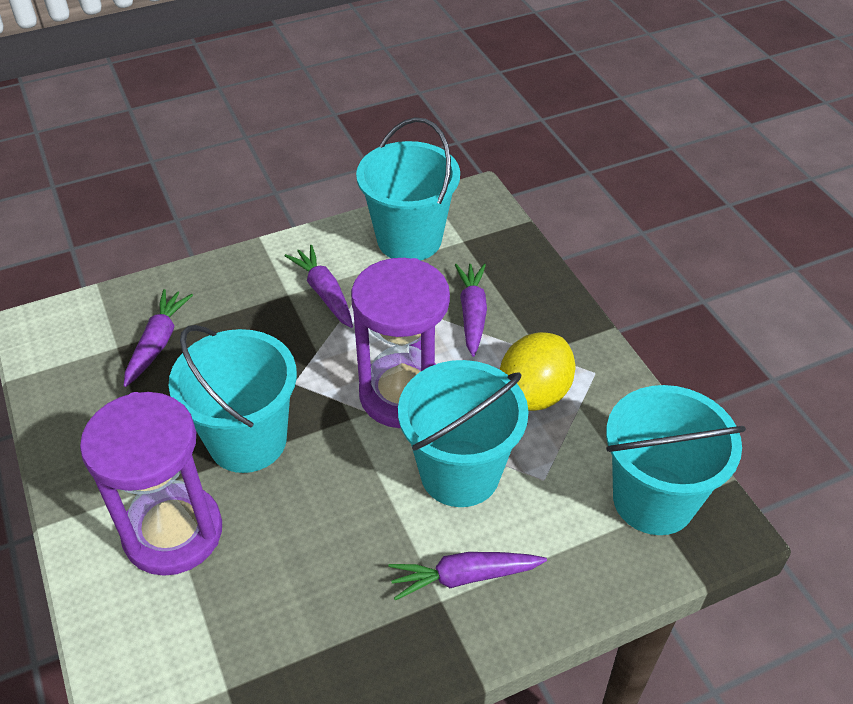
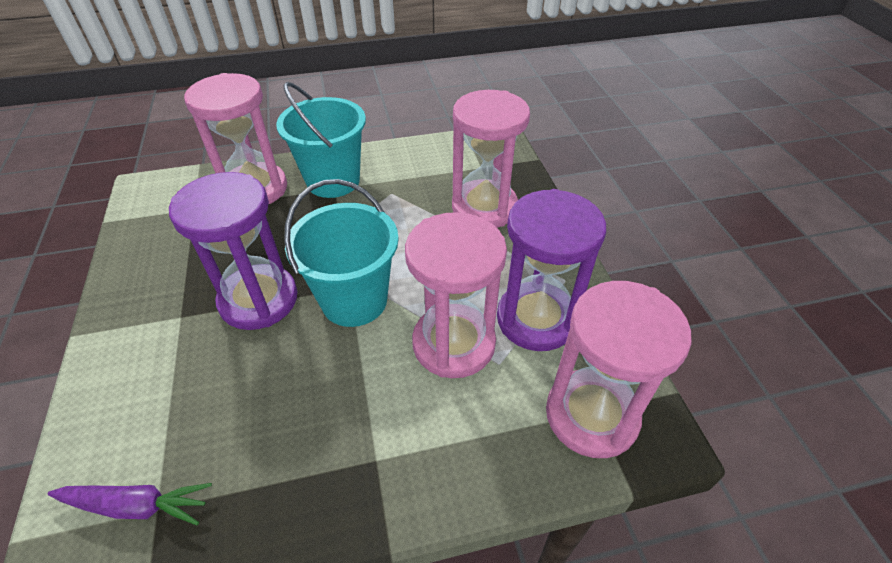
pink hourglass: none = 0 -> [184,73,287,204] [405,212,507,378] [452,90,530,228] [546,281,691,458] = 4
purple carrot: [124,289,193,387] [285,245,353,328] [388,552,547,601] [455,264,487,357] = 4 -> [47,483,212,526] = 1
turquoise bucket: [169,325,297,473] [356,117,460,261] [398,360,529,507] [606,385,746,535] = 4 -> [276,82,366,198] [284,179,399,327] = 2
yellow lemon: [500,332,575,411] = 1 -> none = 0

